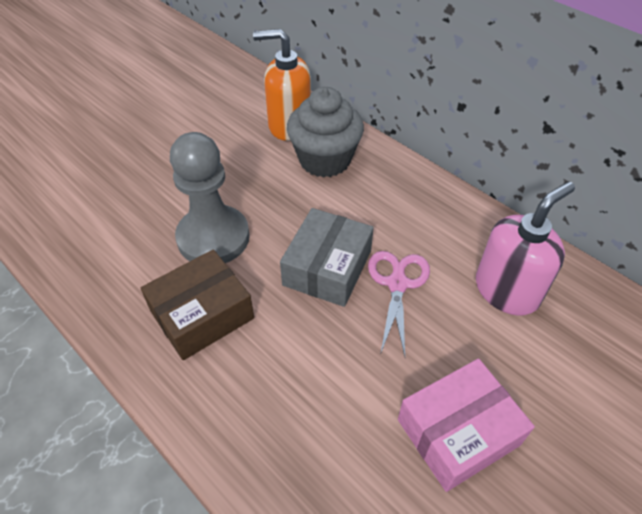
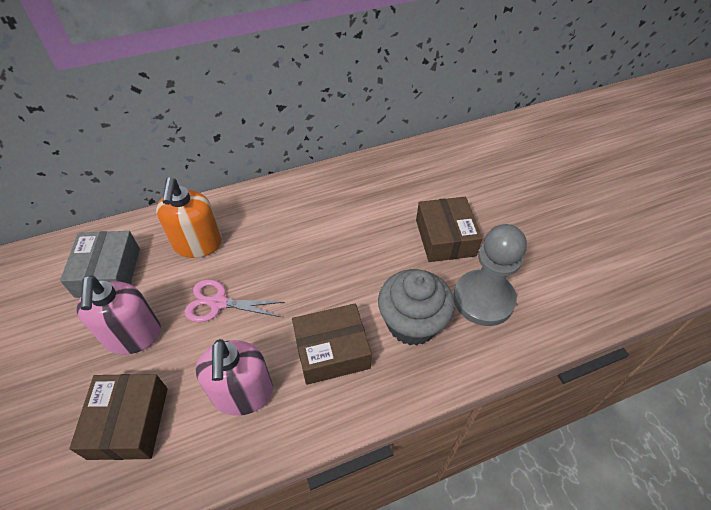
brown box: [141,249,254,360] = 1 -> [69,374,168,460] [292,304,372,385] [416,197,482,262] = 3
pink box: [398,359,535,492] = 1 -> none = 0
pink soap dispenser: [476,182,575,316] = 1 -> [77,275,161,355] [196,339,273,416] = 2

